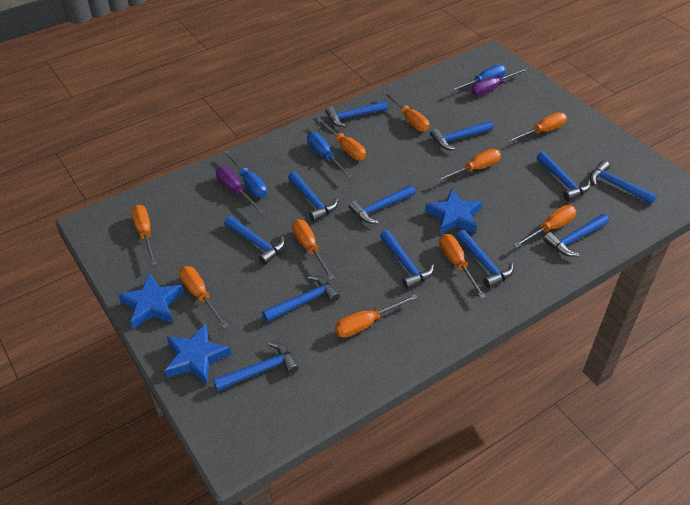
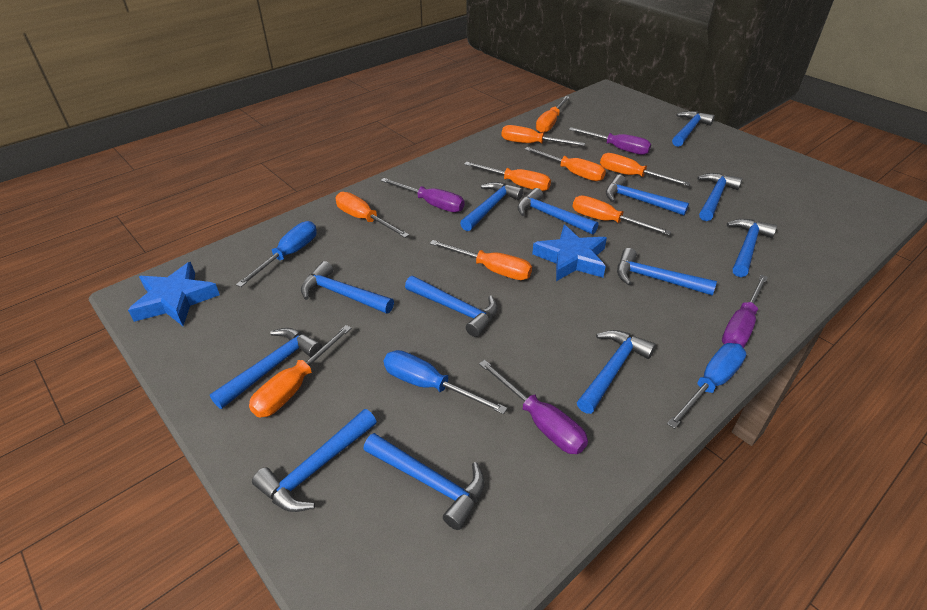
blue hammer: [213,342,299,391] [224,216,285,265] [262,276,340,322] [288,171,338,222] [325,101,388,127] [349,185,416,223] [380,230,434,289] [430,121,493,150] [456,230,514,288] [537,152,590,201] [543,214,609,256] [590,161,657,204] = 12 -> [210,328,322,409] [252,409,377,512] [301,261,394,314] [363,433,485,530] [405,276,498,337] [460,182,523,231] [517,188,599,235] [577,330,656,414] [606,175,689,215] [617,248,717,295] [672,111,715,147] [697,173,743,221] [727,219,777,277] = 13
blue star: [118,273,184,329] [165,323,232,385] [425,189,482,235] = 3 -> [128,262,220,326] [532,225,607,281] = 2
orange screwdriver: [131,205,157,265] [179,266,228,328] [292,219,335,280] [316,118,366,160] [335,294,418,338] [383,91,430,132] [436,149,501,183] [439,234,486,299] [507,112,567,143] [514,205,576,248] = 10 -> [249,325,352,418] [335,192,409,238] [430,240,532,280] [464,162,551,191] [502,125,585,146] [524,147,606,181] [536,96,570,133] [572,195,671,235] [600,153,691,186] = 9
purple screwdriver: [216,167,265,214] [471,68,527,95] = 2 -> [381,178,465,212] [479,360,588,454] [569,127,651,155] [722,275,768,348] = 4

